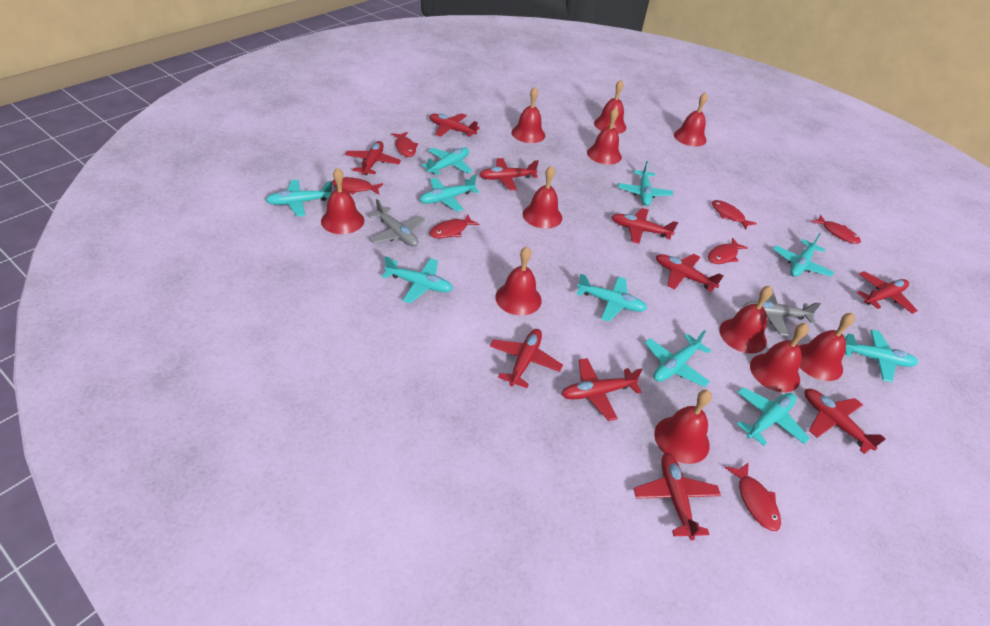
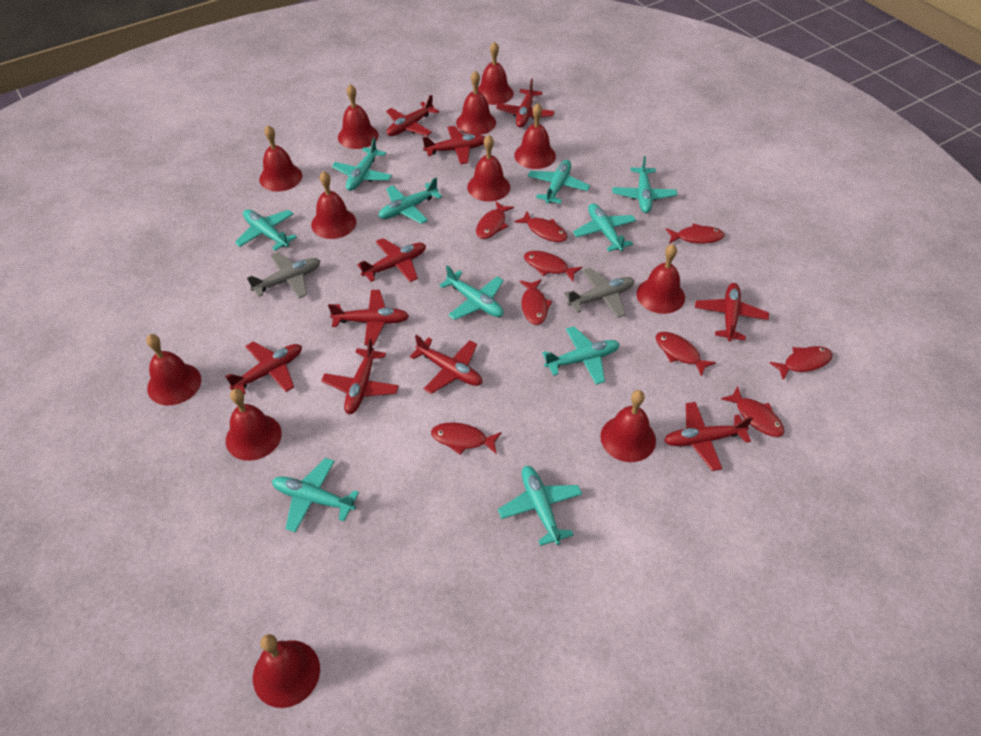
red bell: [321,168,364,234] [495,247,542,315] [511,87,545,143] [523,165,562,229] [587,108,622,165] [594,80,626,134] [654,390,712,464] [674,92,708,146] [719,286,773,354] [750,323,809,392] [799,313,855,381] = 11 -> [146,334,201,405] [226,389,282,461] [253,634,320,708] [259,125,302,192] [311,171,356,239] [338,84,379,149] [456,71,496,135] [467,135,510,201] [478,42,513,105] [514,103,556,169] [600,390,656,462] [636,244,685,314] = 12
red fish: [332,177,383,195] [391,132,418,157] [429,215,479,238] [708,238,748,264] [712,200,757,230] [725,462,781,531] [811,215,861,244] = 7 -> [431,422,502,455] [476,201,514,239] [514,211,568,242] [520,279,552,325] [524,251,582,281] [655,332,716,377] [666,223,725,244] [721,386,784,437] [769,346,833,380] = 9

